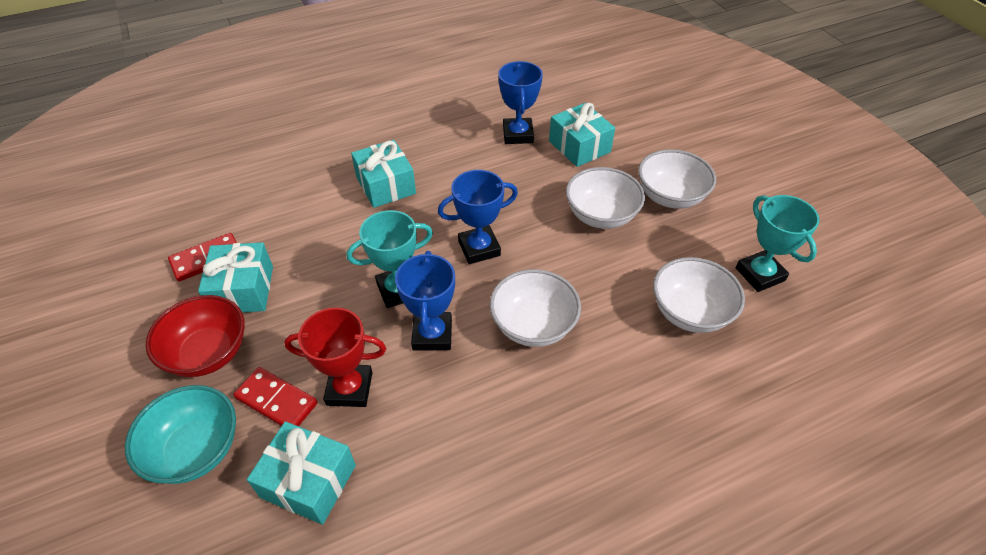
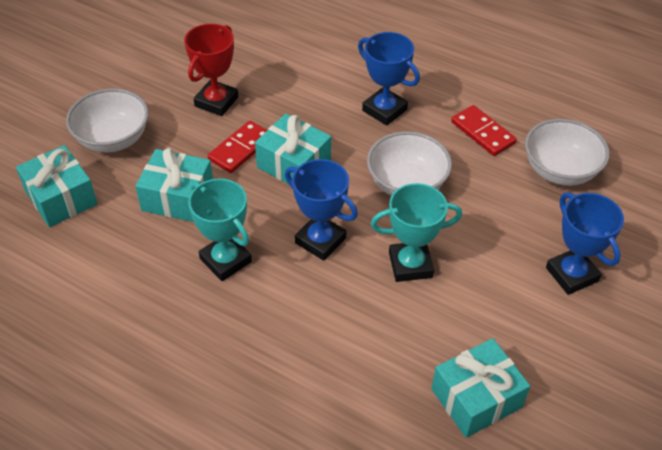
red bowl: [146,295,245,377] = 1 -> none = 0
turquoise bowl: [125,385,236,484] = 1 -> none = 0
white bowl: [490,269,581,347] [566,167,645,229] [638,149,716,209] [653,257,745,333] = 4 -> [66,88,149,153] [367,131,452,196] [525,119,610,186] = 3

